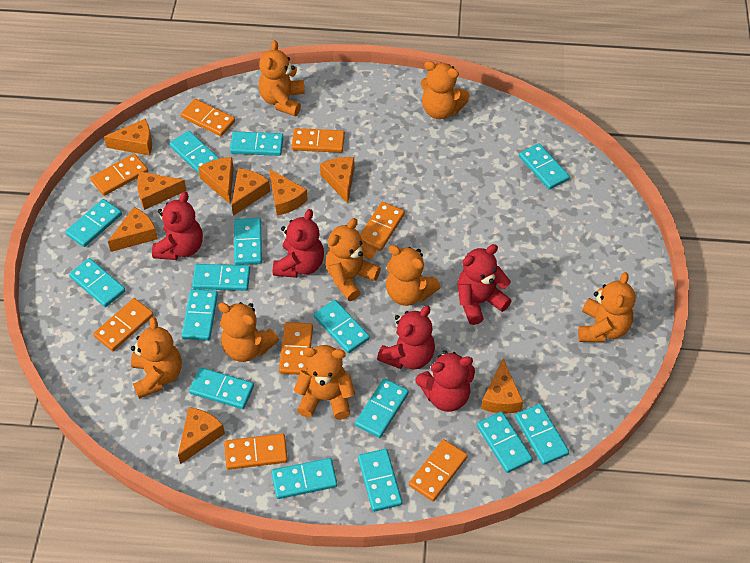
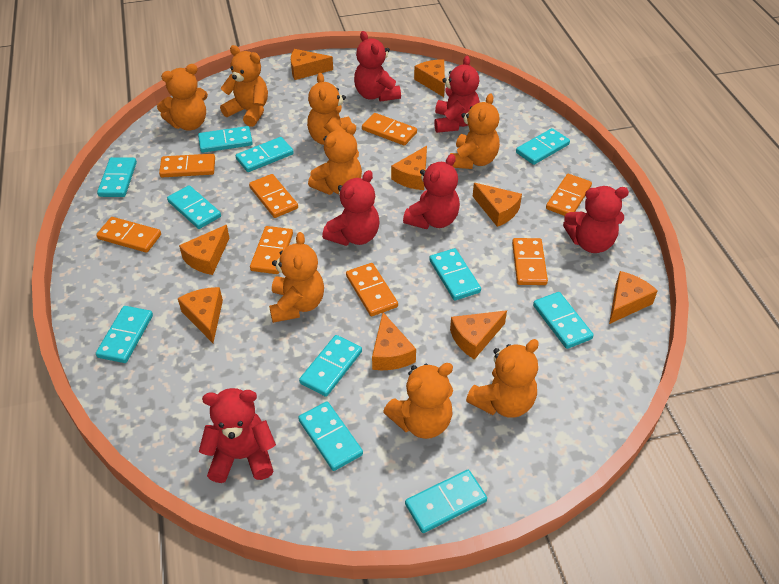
red teddy bear: [152,191,203,260] [273,209,324,278] [377,305,435,369] [415,350,475,412] [457,244,511,325] = 5 -> [199,388,276,483] [322,170,380,246] [354,31,401,102] [403,154,460,229] [434,56,480,133] [563,186,629,253] = 6
turquoise domino: [65,199,122,247] [69,258,126,307] [169,131,220,173] [182,289,218,340] [189,368,254,409] [192,264,250,291] [230,131,284,156] [234,218,262,265] [271,458,337,499] [314,300,370,353] [355,378,409,438] [358,449,402,512] [477,411,533,473] [515,404,569,465] [519,143,570,190] = 15 -> [96,306,153,363] [97,157,137,197] [167,185,221,229] [198,126,253,153] [236,137,294,172] [298,402,363,471] [299,335,362,397] [405,470,487,533] [429,248,481,300] [516,128,570,165] [533,292,594,349] = 11

